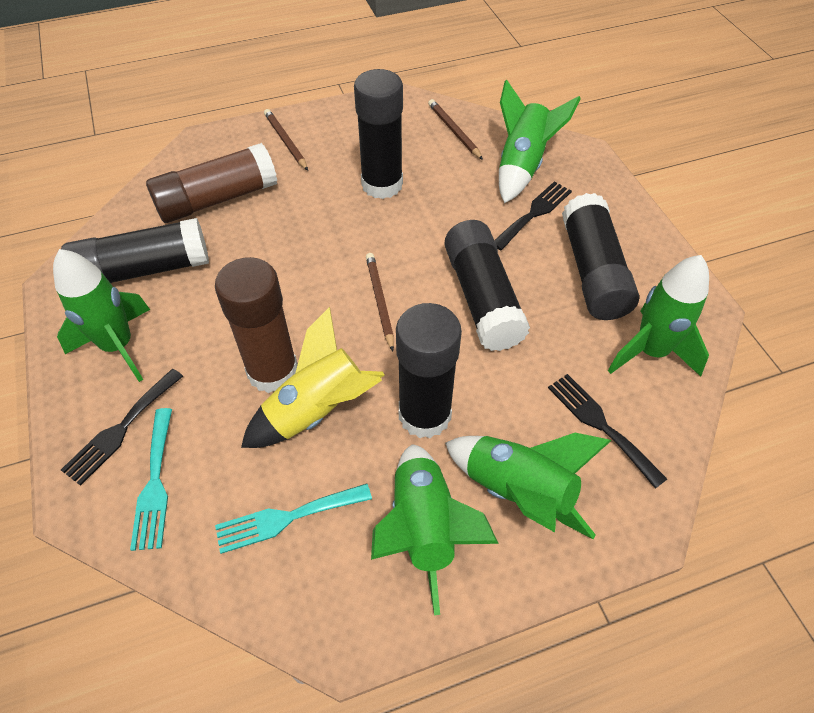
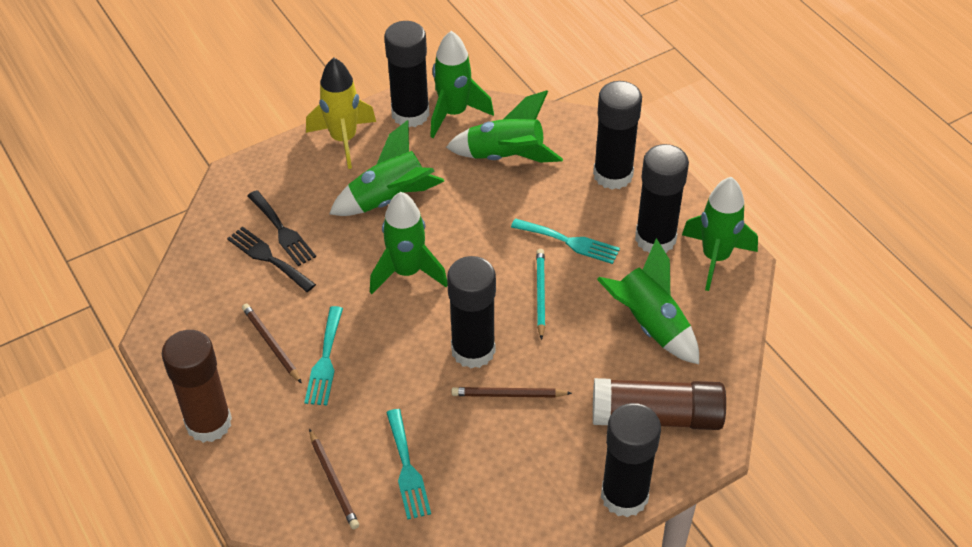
black fork: [61,369,183,486] [494,181,572,250] [548,374,667,489] = 3 -> [227,226,316,292] [247,190,316,266] = 2
green rocket: [53,249,150,382] [371,444,499,615] [445,433,611,539] [499,79,581,203] [608,255,709,377] = 5 -> [329,120,444,216] [370,192,448,294] [430,31,494,138] [446,90,563,163] [597,238,699,364] [682,177,758,291] = 6
turquoise fork: [130,408,172,551] [215,484,372,554] = 2 -> [304,306,343,406] [386,409,431,520] [511,219,620,264] = 3
turquoise pencil: none = 0 -> [536,249,545,340] = 1

